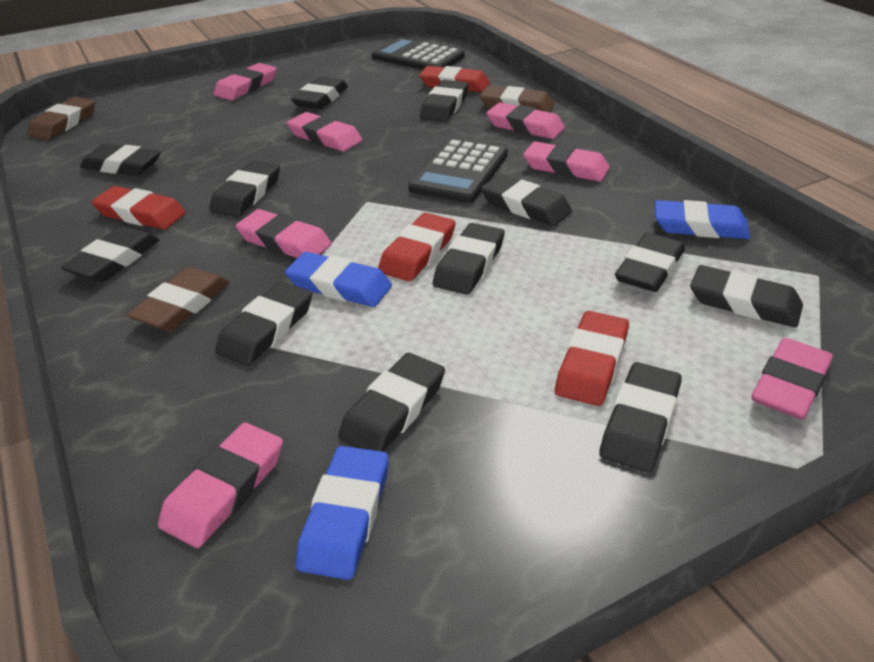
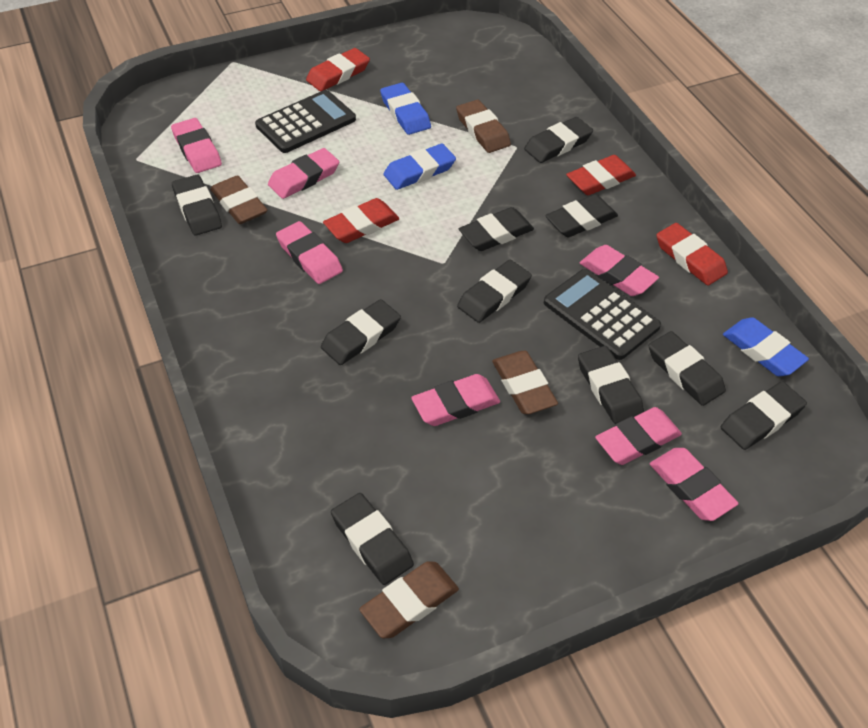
black eraser: [61,226,160,282] [80,144,161,176] [209,160,280,217] [215,281,312,366] [291,77,348,110] [338,353,445,452] [420,80,469,122] [433,223,505,295] [481,175,572,226] [599,362,682,472] [615,232,685,292] [690,265,803,328] = 12 -> [172,175,222,236] [321,299,401,365] [331,493,414,585] [457,260,532,323] [459,207,534,251] [524,117,593,163] [545,194,618,238] [578,346,644,424] [649,331,726,406] [721,381,807,450] = 10
brown eraser: [27,97,95,140] [127,267,229,331] [480,85,554,112] = 3 -> [210,175,268,224] [359,561,459,638] [456,100,511,153] [492,351,558,414] = 4

